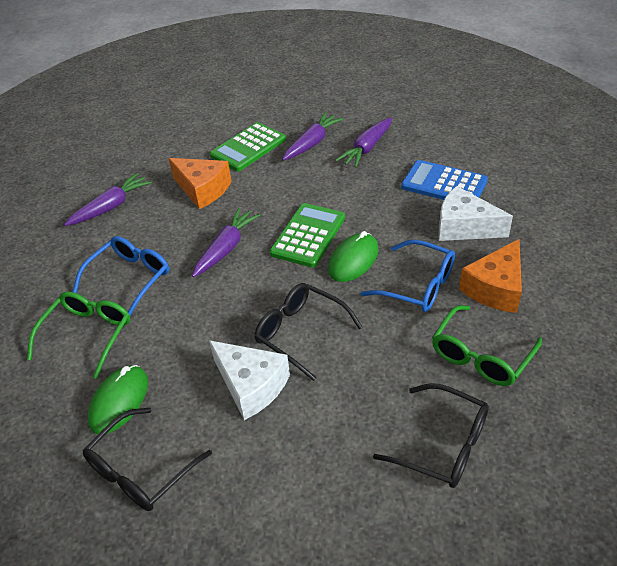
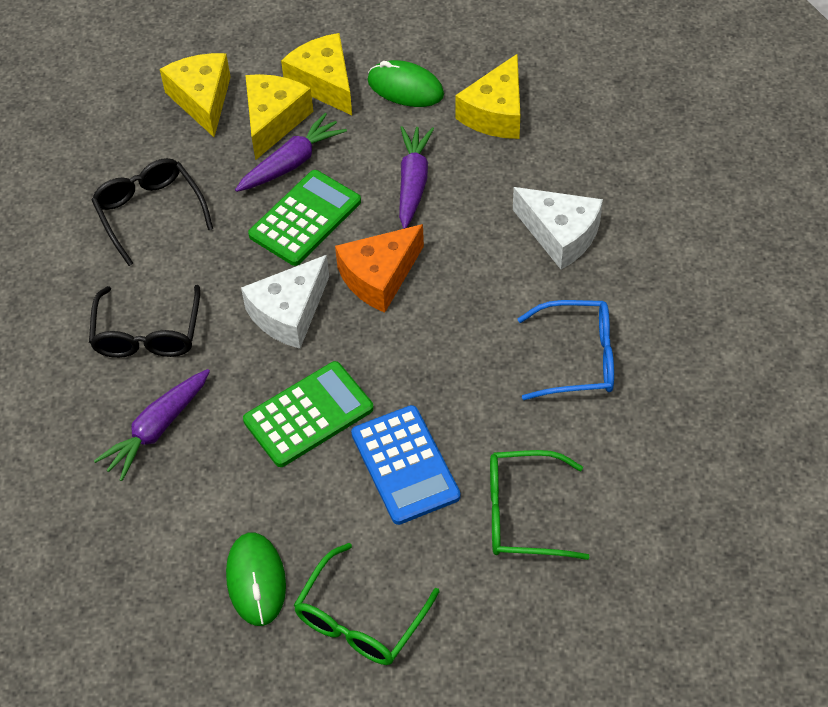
black glasses: [83,407,212,511] [255,283,363,381] [373,383,489,488] = 3 -> [89,285,200,358] [92,158,213,266] = 2
blue glasses: [73,236,169,316] [361,240,455,312] = 2 -> [518,300,614,400] = 1
orange cheese: [168,158,231,209] [459,239,522,313] = 2 -> [335,224,424,313] = 1
purple carrot: [64,173,152,226] [192,208,260,277] [282,112,344,161] [336,117,392,168] = 4 -> [94,369,210,481] [235,113,347,192] [399,126,434,229] = 3
yellow cheese: none = 0 -> [160,53,230,137] [245,74,313,160] [281,33,352,115] [455,54,520,139] = 4

